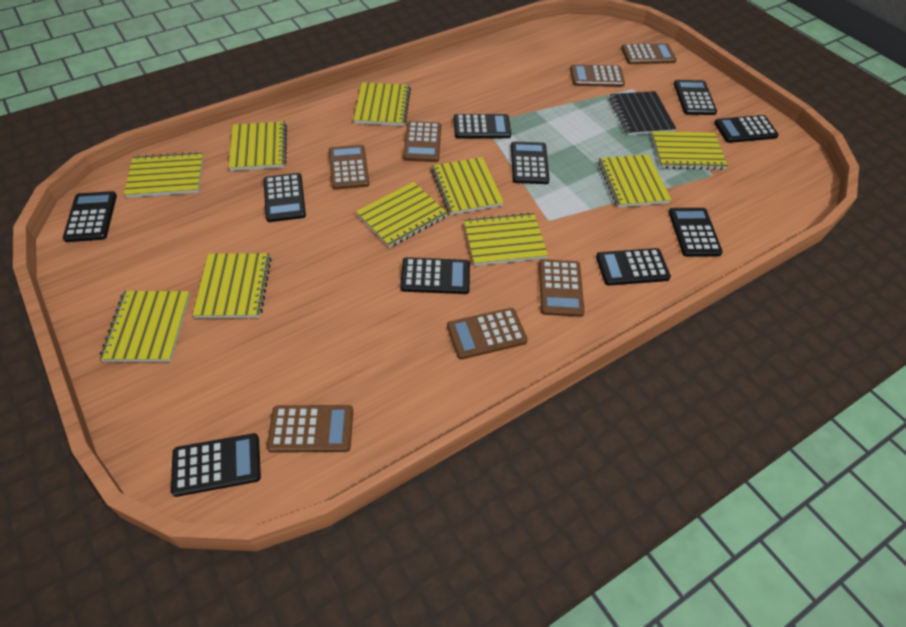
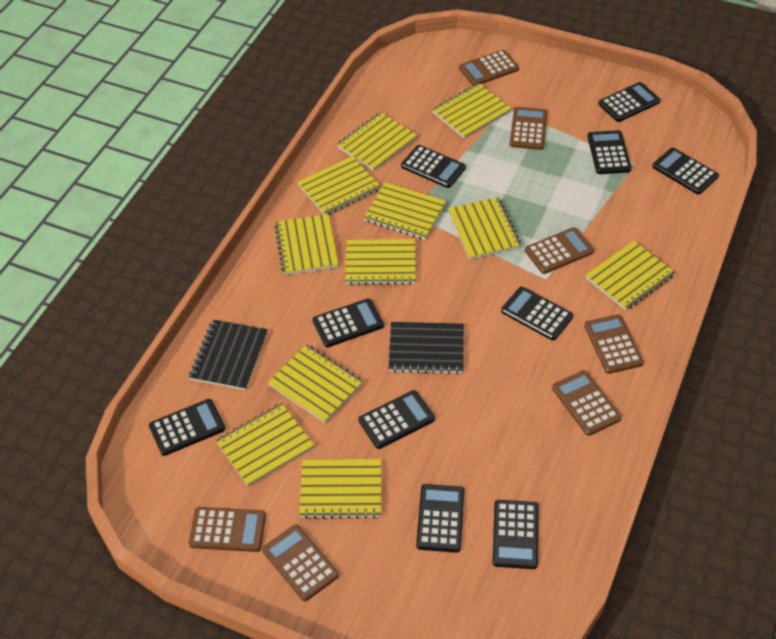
black notebook: [609,91,676,135] = 1 -> [189,320,267,390] [389,322,464,374] = 2
yellow notebook: [99,291,190,362] [124,152,203,198] [193,253,272,318] [228,121,287,171] [354,82,411,126] [356,182,448,248] [431,157,504,215] [464,212,548,266] [598,154,671,208] [652,131,728,170] = 10 -> [216,403,314,486] [268,344,363,423] [275,214,339,275] [297,156,381,215] [299,459,381,519] [337,112,417,171] [345,239,416,285] [364,182,446,240] [432,83,512,139] [448,197,521,260] [586,241,675,310] = 11

